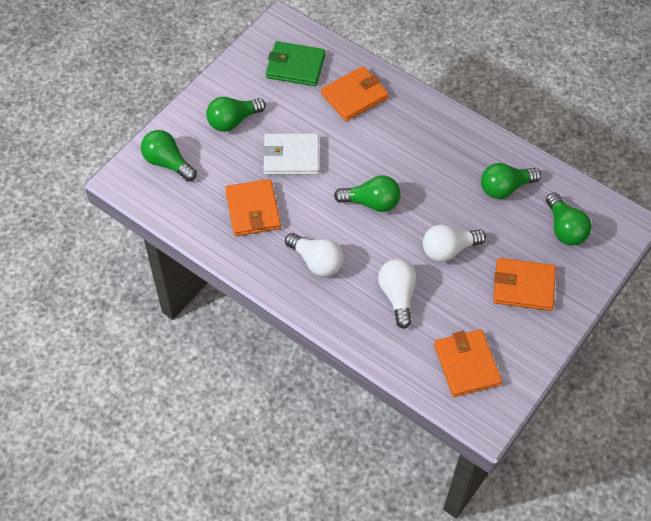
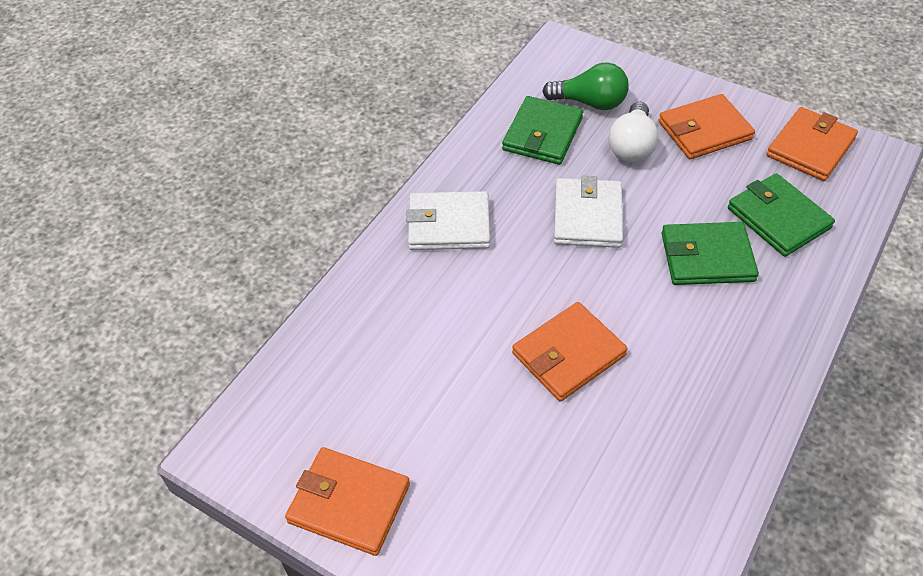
green light bulb: [141,130,197,181] [206,97,266,132] [334,176,401,212] [481,163,541,199] [546,192,592,246] = 5 -> [542,62,629,110] = 1
green wallet: [266,41,325,86] = 1 -> [502,96,583,165] [661,222,759,285] [728,173,835,257] = 3
white light bulb: [285,233,343,277] [378,259,416,329] [423,224,486,262] = 3 -> [609,102,659,162] = 1
white wallet: [262,133,319,175] = 1 -> [406,191,490,250] [554,176,623,248] = 2

